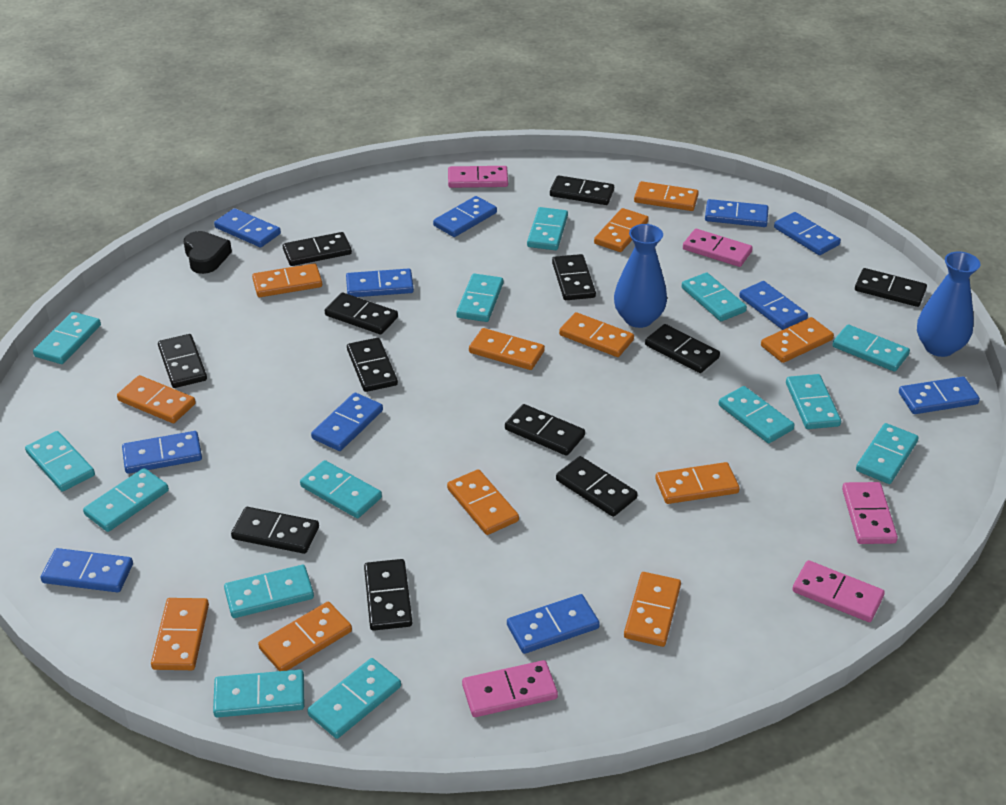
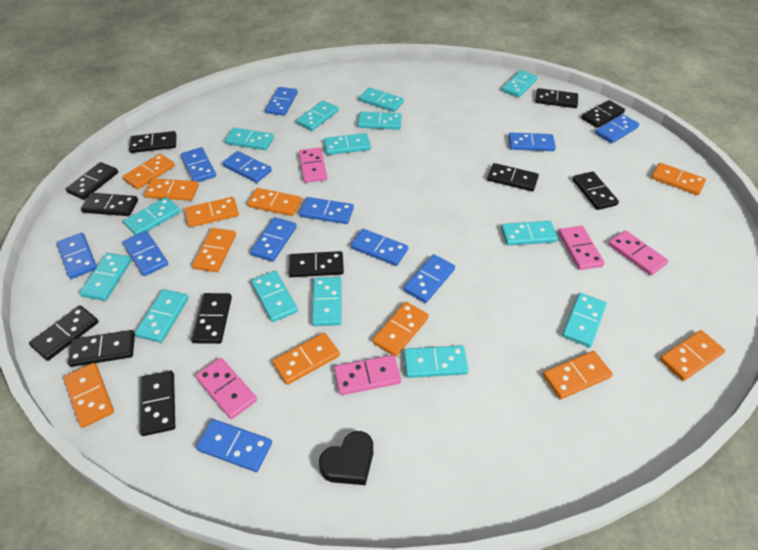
blue domino: [41,548,133,593] [122,431,202,474] [214,208,281,247] [311,393,383,451] [346,268,414,297] [433,196,497,237] [507,594,600,654] [705,199,768,227] [739,281,808,330] [774,212,841,255] [899,377,980,414] = 11 -> [57,233,97,279] [123,231,168,276] [181,147,216,182] [196,419,272,472] [222,151,272,183] [250,217,297,262] [265,87,298,116] [300,197,354,224] [351,229,408,266] [403,254,455,303] [508,133,556,151] [595,114,639,143] = 12
blue vase: [614,224,667,328] [917,252,980,357] = 2 -> none = 0
orange domino: [117,375,196,423] [151,598,209,670] [252,263,322,297] [258,602,352,671] [447,469,519,535] [469,328,545,370] [559,312,634,357] [594,208,649,252] [624,572,681,647] [634,181,699,211] [655,462,739,504] [761,317,834,363] = 12 -> [64,363,114,428] [123,154,175,189] [144,178,199,201] [185,197,239,227] [192,228,236,272] [247,188,302,216] [272,333,340,385] [372,302,429,357] [543,351,613,399] [651,163,706,195] [659,330,725,381] = 11

